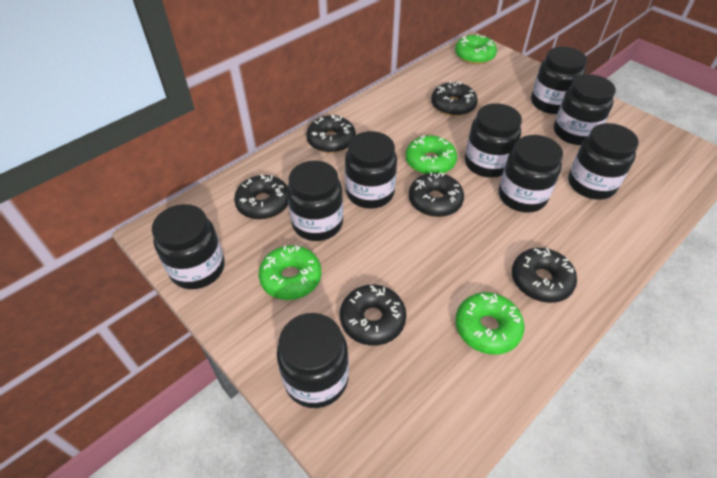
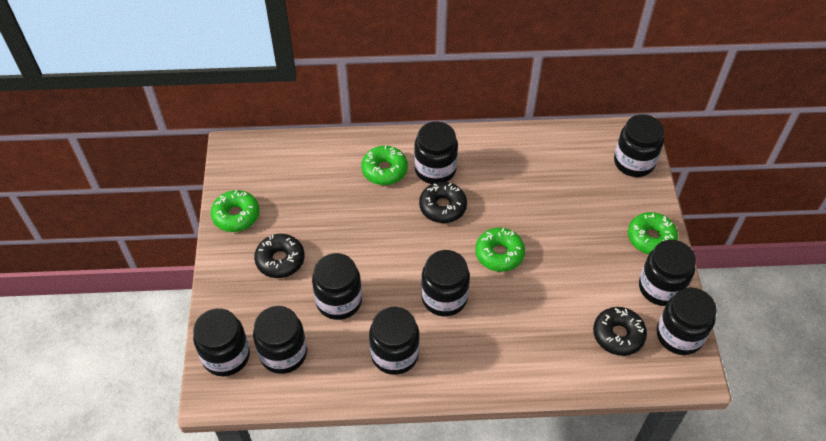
black donut: [234,174,288,220] [306,115,356,153] [340,285,406,346] [409,172,464,217] [431,81,478,116] [512,248,577,303] = 6 -> [254,234,305,278] [419,182,467,223] [593,307,647,356] = 3

